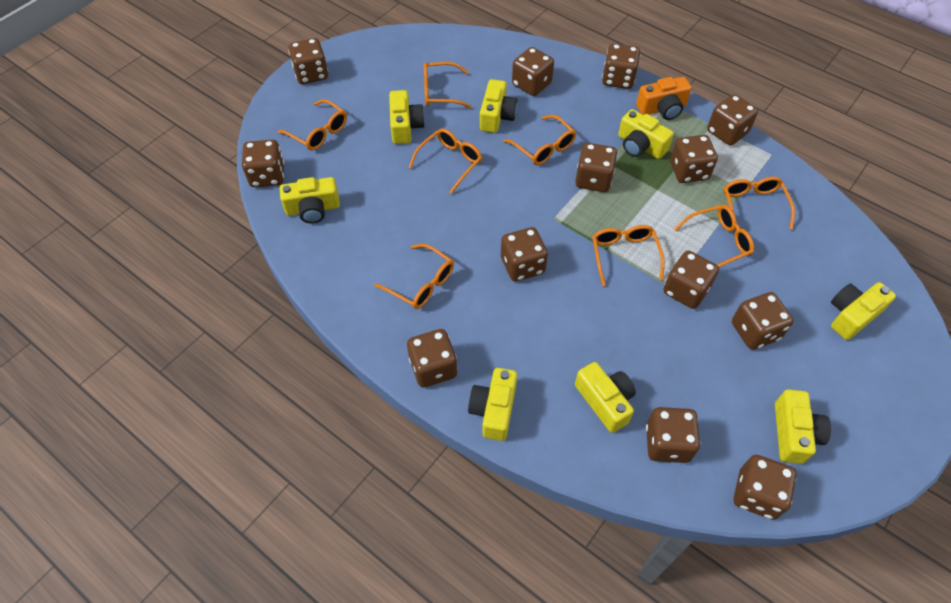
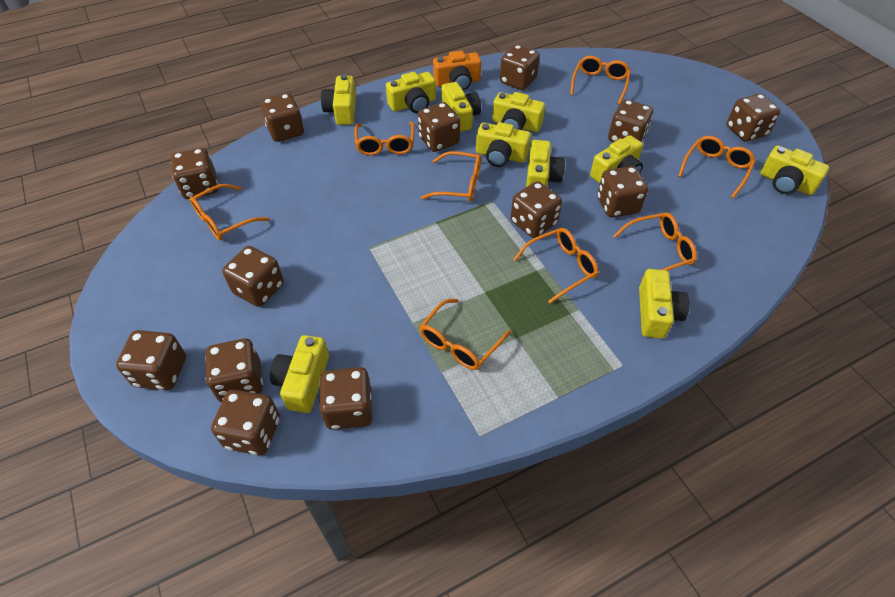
yellow camera: [280,177,340,224] [389,90,425,144] [468,368,517,441] [480,79,518,133] [575,362,636,433] [618,109,674,159] [775,389,831,464] [831,282,896,340] = 8 -> [270,335,329,413] [321,74,356,125] [386,72,436,113] [441,82,481,132] [476,122,531,167] [492,92,545,132] [526,140,565,187] [590,135,643,183] [639,269,690,339] [760,145,829,195] = 10

